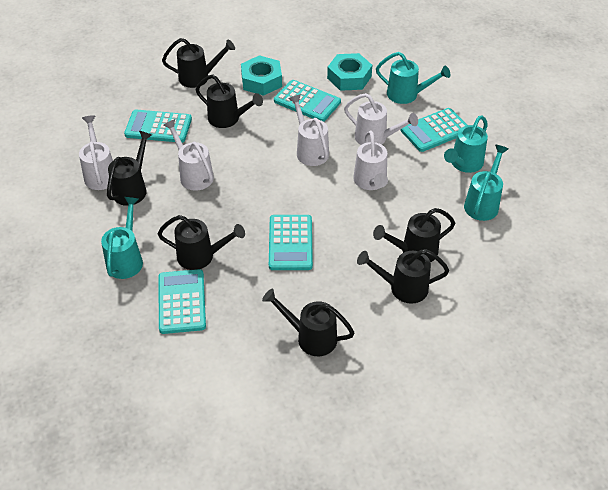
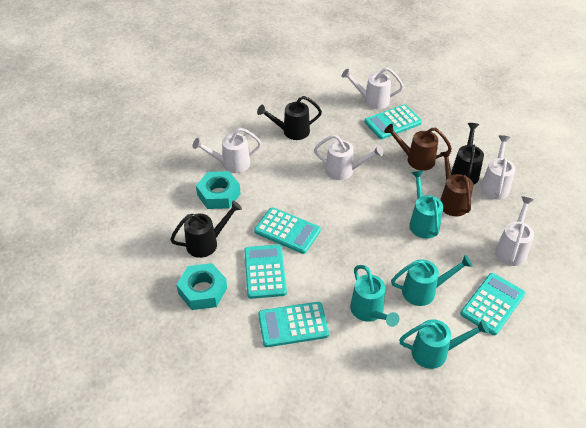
black watering can: [107,131,152,206] [158,215,245,270] [162,38,235,88] [196,74,263,128] [262,288,354,356] [357,249,449,304] [373,208,455,262] = 7 -> [170,200,242,258] [257,96,322,140] [451,123,484,185] = 3
brown watering can: none = 0 -> [384,124,452,171] [440,151,473,216] = 2

